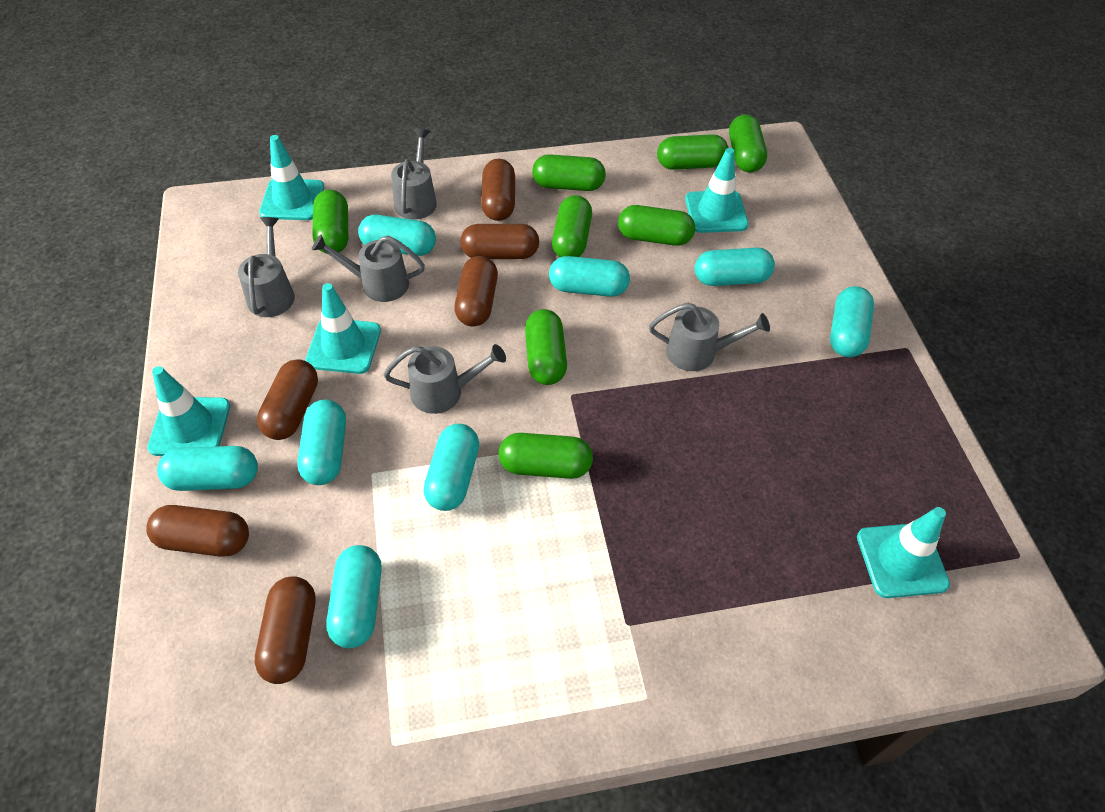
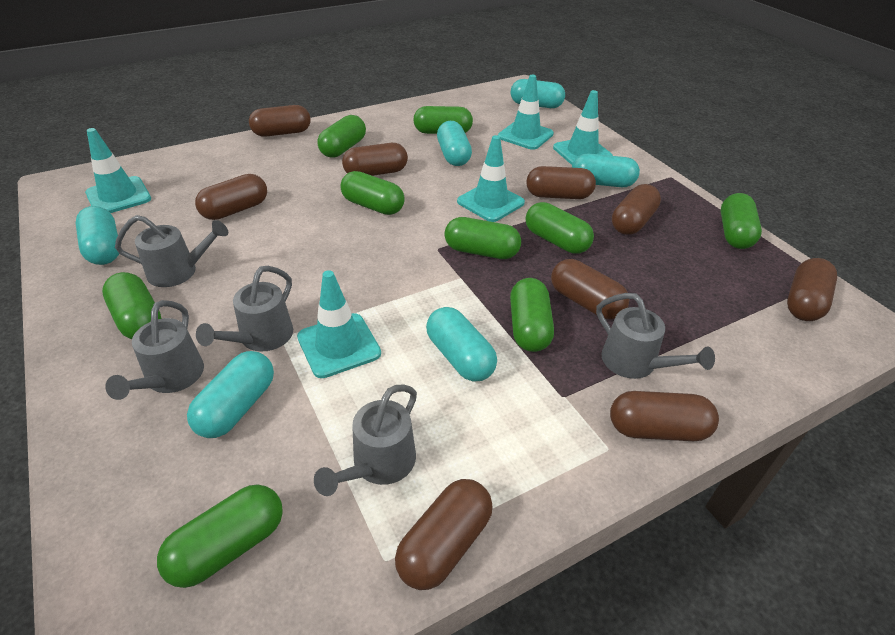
brown capsule: [146,505,249,557] [255,576,315,684] [257,359,318,440] [455,256,498,326] [460,224,539,259] [481,159,515,221] = 6 -> [195,174,267,220] [249,105,311,137] [342,143,408,176] [395,479,493,590] [526,166,596,199] [551,259,629,319] [610,391,719,441] [612,184,661,235] [787,258,837,321] = 9
green capsule: [312,190,348,254] [498,433,593,479] [525,309,567,385] [532,154,606,191] [552,195,592,257] [618,205,695,246] [657,134,728,170] [729,114,767,172] = 8 -> [102,272,161,339] [157,484,283,588] [317,115,366,158] [340,171,405,215] [413,106,473,134] [444,217,521,259] [510,278,554,352] [526,202,594,254] [721,193,762,249] = 9
turquoise capsule: [157,446,258,491] [297,399,346,485] [326,545,382,648] [358,215,436,256] [423,424,479,511] [549,256,630,297] [695,248,775,286] [830,286,874,357] = 8 -> [76,206,119,265] [187,351,274,438] [426,307,497,382] [437,121,472,166] [511,79,565,108] [572,154,640,187] = 6

